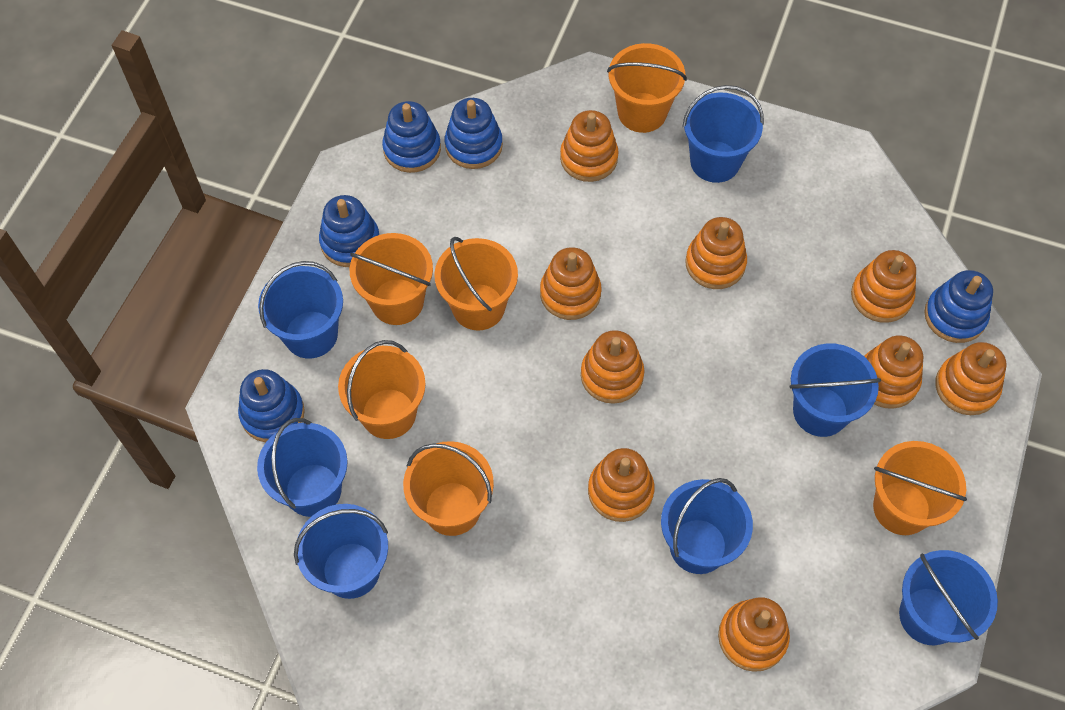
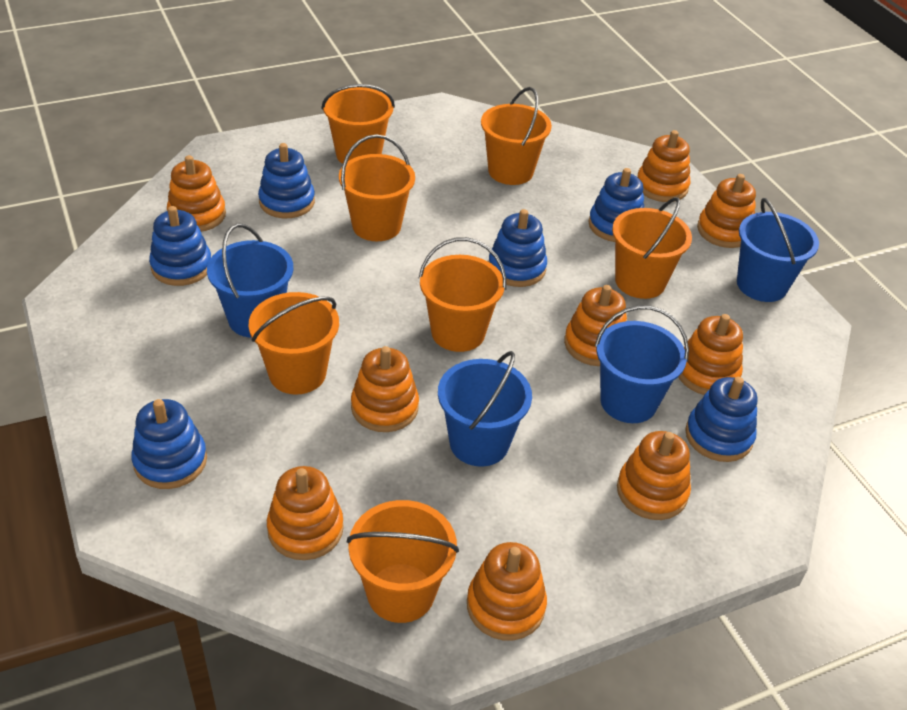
blue bucket: [257,418,348,517] [258,261,343,359] [294,504,388,599] [661,478,753,574] [682,85,764,183] [790,343,881,437] [899,550,998,645] = 7 -> [207,224,293,338] [438,351,532,467] [595,305,689,423] [737,198,819,302] = 4
blue stacking toy: [238,369,305,442] [319,195,379,267] [382,101,441,173] [445,98,503,169] [924,270,993,343] = 5 -> [131,399,207,489] [149,206,211,286] [258,143,315,218] [489,209,547,287] [588,168,644,242] [685,377,757,462] = 6
orange bucket: [338,340,426,439] [350,233,433,325] [403,441,494,536] [434,237,518,331] [607,43,687,133] [873,441,967,535] = 6 -> [249,292,339,394] [321,84,395,164] [339,134,415,241] [347,500,459,623] [419,237,506,352] [481,87,552,185] [612,197,692,299] = 7

